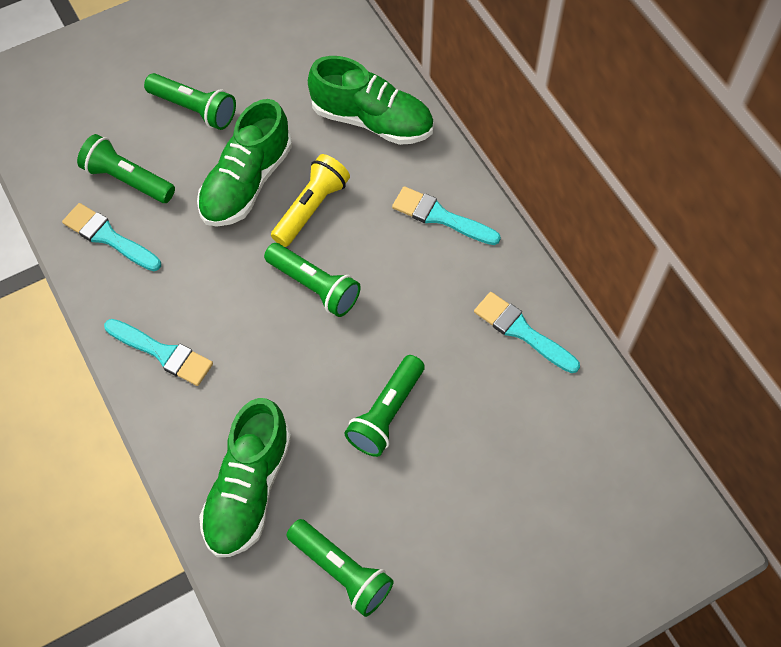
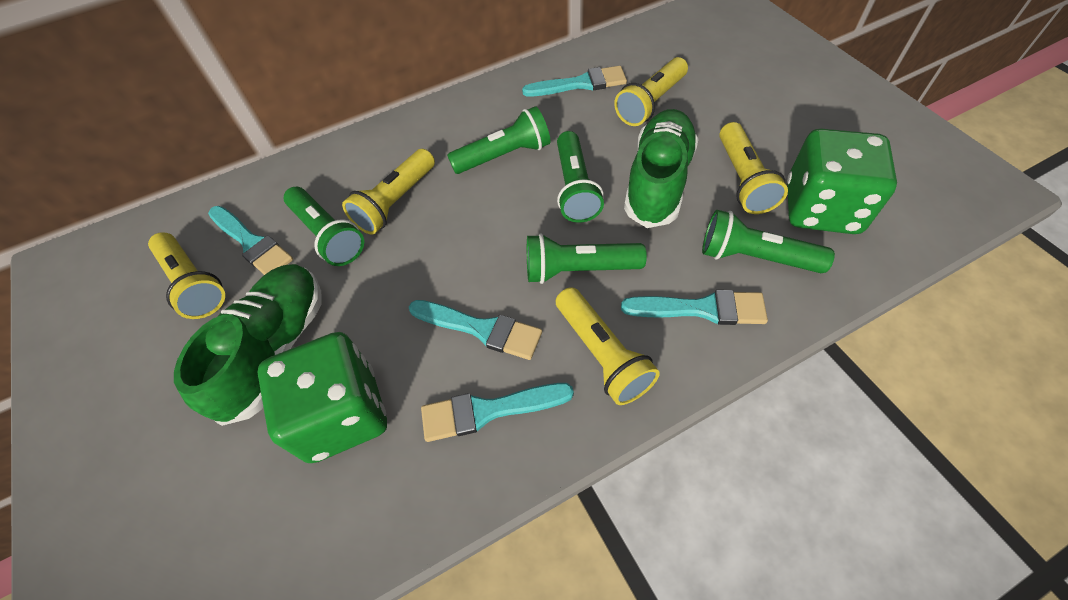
green dice: none = 0 -> [257,332,387,463] [787,129,897,234] = 2
green shoe: [197,99,292,227] [199,398,291,557] [308,56,433,145] = 3 -> [174,264,322,426] [624,109,699,228] = 2
turquoise brush: [62,203,161,271] [104,319,213,386] [392,186,501,245] [474,292,580,373] = 4 -> [208,206,293,275] [409,300,542,360] [421,383,574,442] [522,66,627,97] [621,290,768,325] = 5
yellow flashlight: [271,154,350,247] = 1 -> [148,232,225,319] [342,149,435,235] [556,287,660,405] [614,57,688,126] [719,122,788,214] = 5

